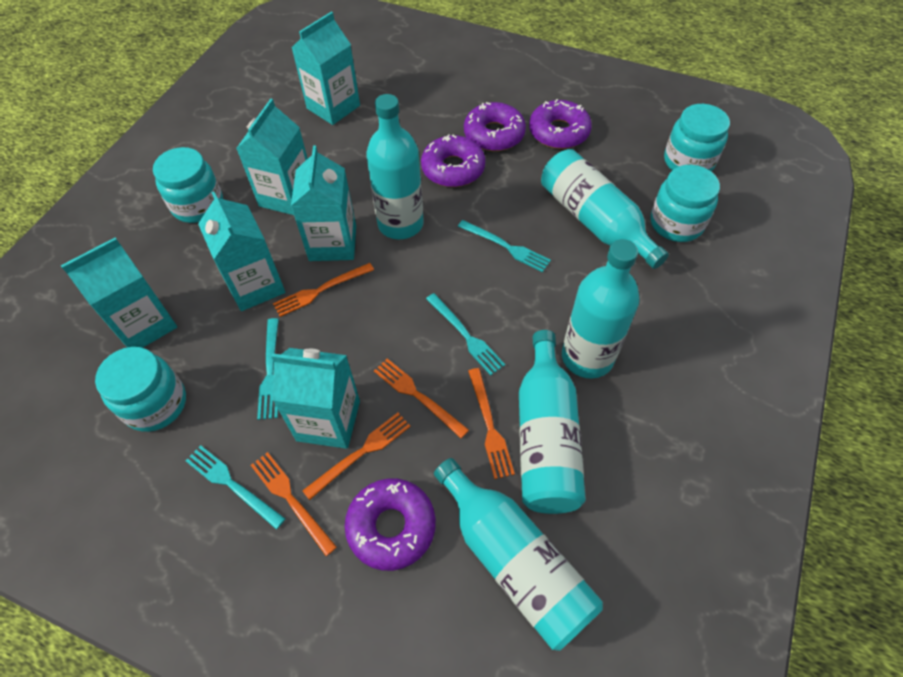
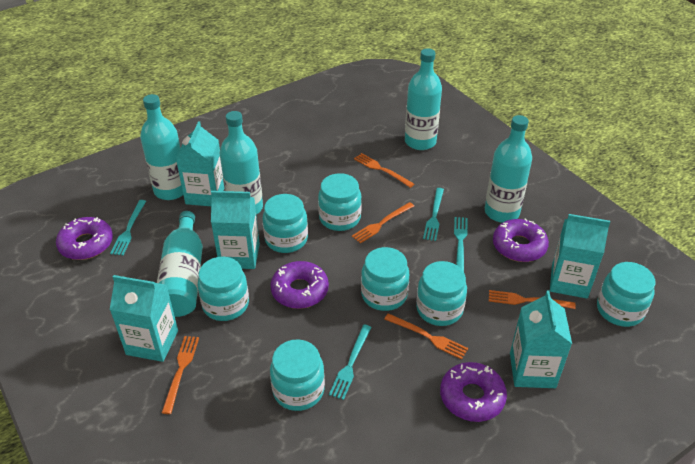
turquoise carton: [61,238,177,348] [198,192,285,311] [236,98,308,215] [271,348,360,449] [291,146,356,261] [292,12,360,125] = 6 -> [110,275,178,362] [176,121,224,206] [211,191,260,269] [510,290,572,388] [550,214,610,299] = 5
turquoise jar: [95,347,186,432] [153,147,223,223] [650,165,720,242] [664,104,730,171] = 4 -> [197,257,249,321] [263,194,308,253] [270,339,325,411] [318,173,362,231] [361,247,409,311] [416,261,467,326] [597,262,655,327] = 7

